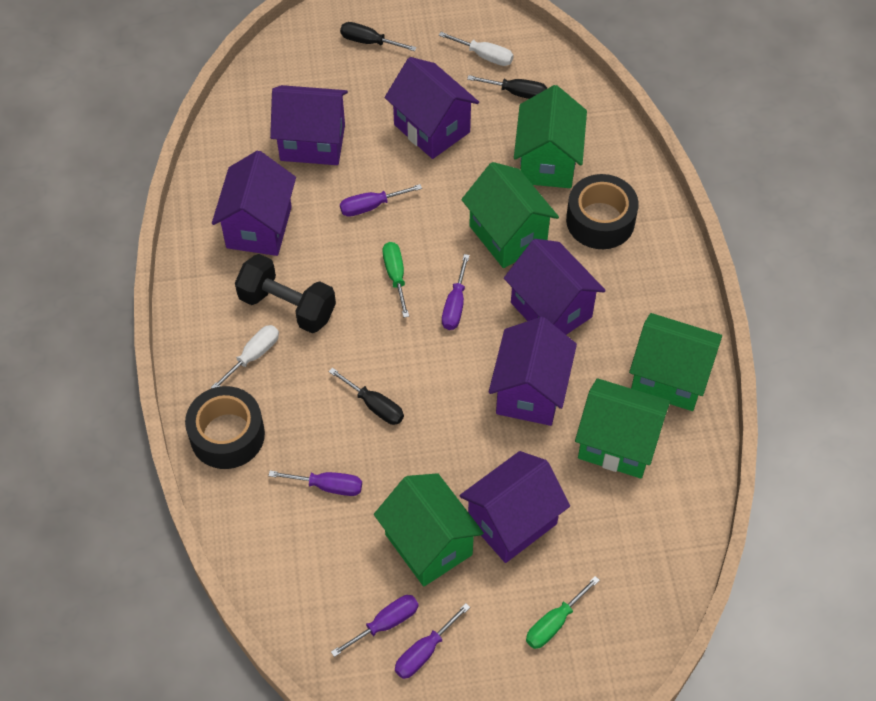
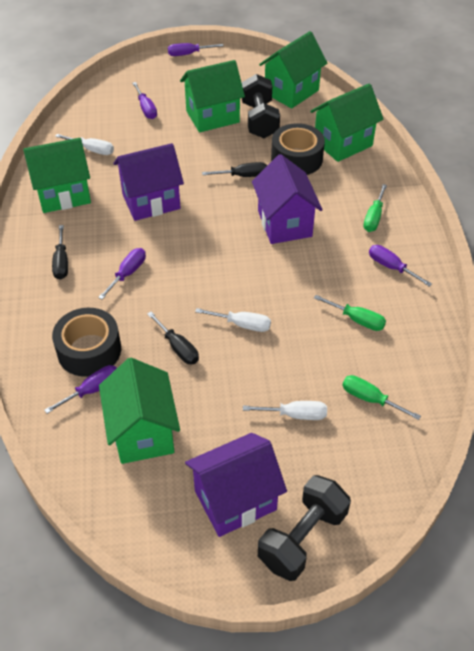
black dumbbell: [235,254,336,333] = 1 -> [241,74,280,138] [258,475,351,581] = 2
green screwdriver: [383,242,409,318] [526,576,600,649] = 2 -> [314,295,386,331] [342,375,421,420] [363,184,387,232] = 3
purple house: [212,150,296,256] [270,85,348,165] [385,57,479,159] [460,451,570,563] [489,317,577,426] [504,239,606,335] = 6 -> [113,143,184,221] [185,433,287,537] [252,154,323,244] = 3
white screwdriver: [211,325,279,388] [439,32,513,66] = 2 -> [55,134,114,155] [195,308,271,332] [243,401,327,420] = 3

